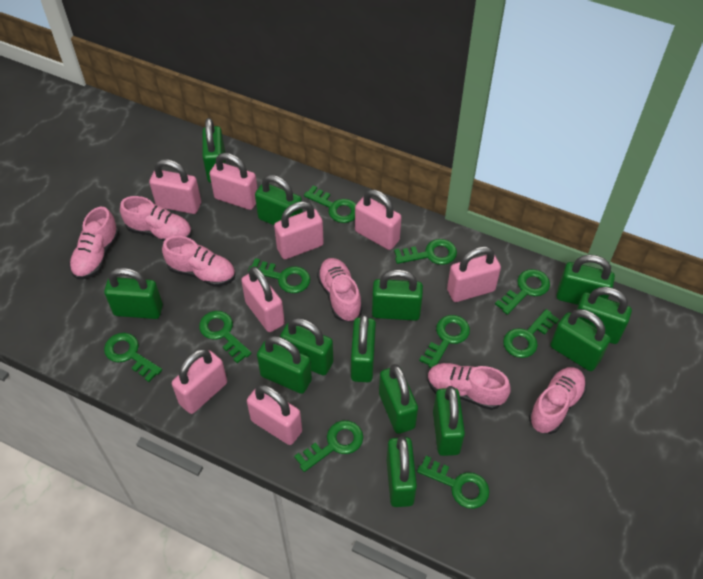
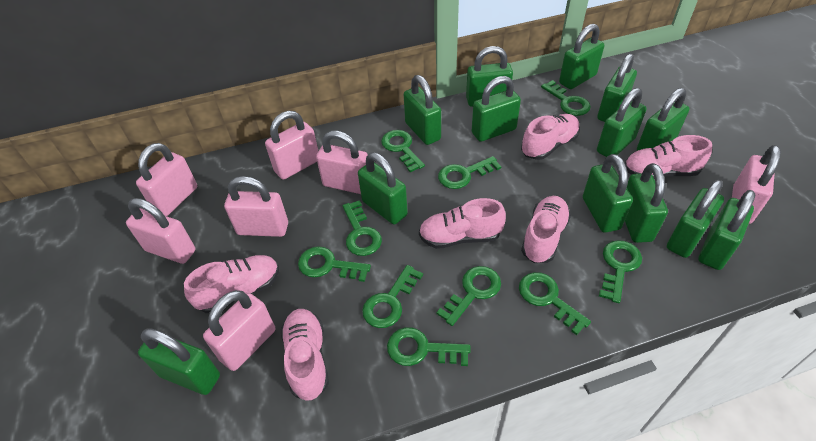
pink padlock: [149,159,201,214] [172,349,227,414] [210,153,258,210] [241,266,285,332] [247,384,302,445] [274,201,324,259] [355,190,402,250] [447,246,501,302] = 8 -> [126,198,196,264] [136,143,197,216] [203,290,275,371] [224,176,288,237] [265,111,318,180] [316,131,368,194] [732,145,781,224] = 7

